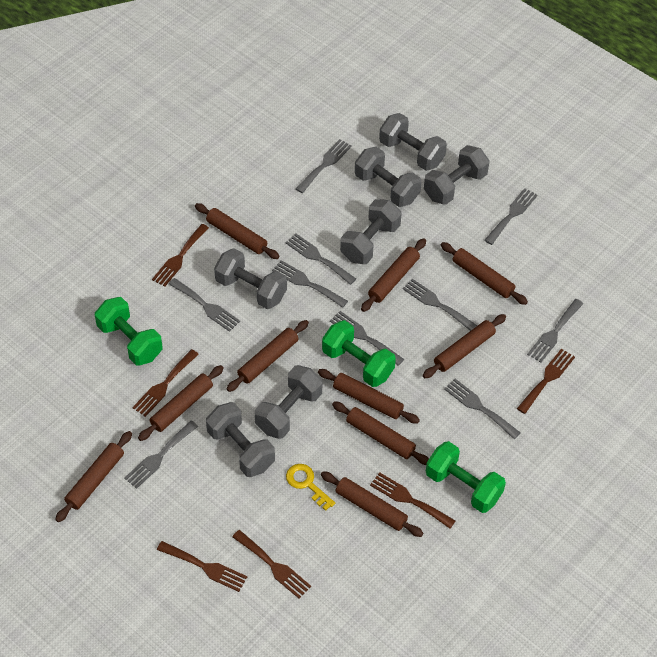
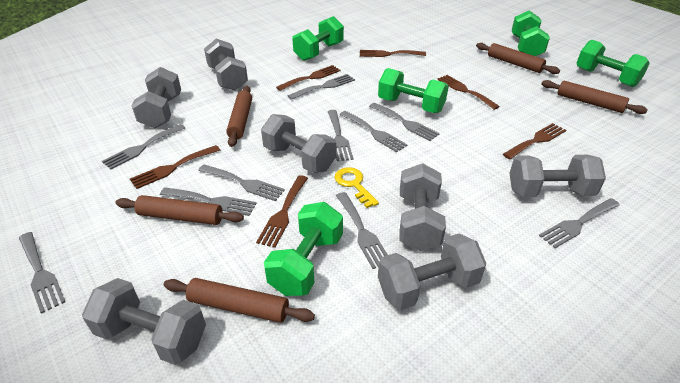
brown rolling pin: [55,431,132,522] [138,365,224,441] [195,203,279,259] [227,320,309,392] [318,369,420,423] [321,471,423,537] [332,401,429,465] [361,238,426,312] [423,314,506,378] [441,242,528,305] = 10 -> [115,195,244,225] [164,278,315,323] [226,86,252,147] [476,43,560,74] [541,80,648,114] = 5
green dumbbell: [95,297,163,366] [322,320,396,387] [426,441,506,513] = 3 -> [264,202,343,296] [292,16,344,61] [378,68,449,113] [512,10,550,56] [576,40,650,87] = 5

